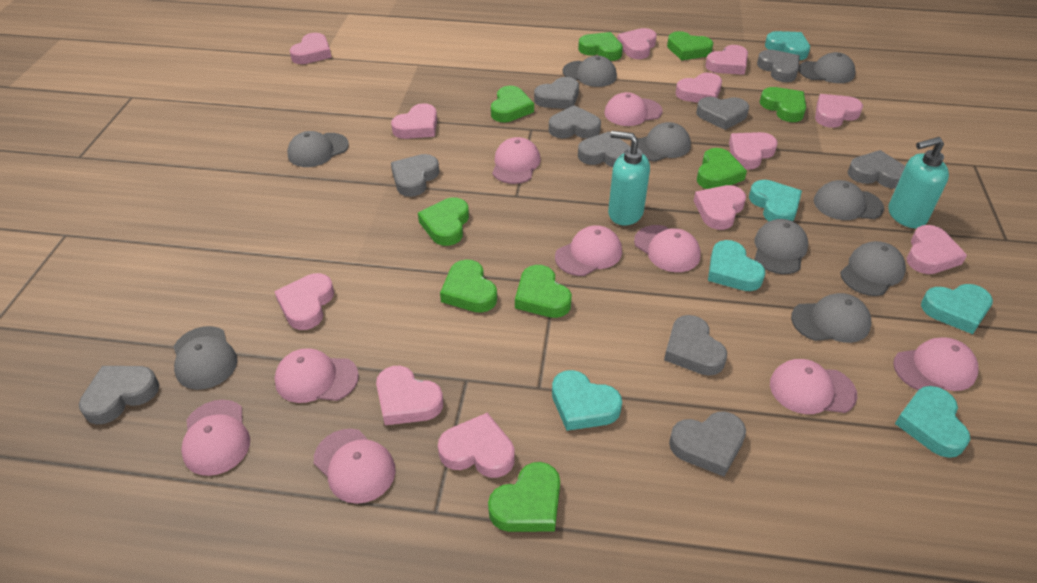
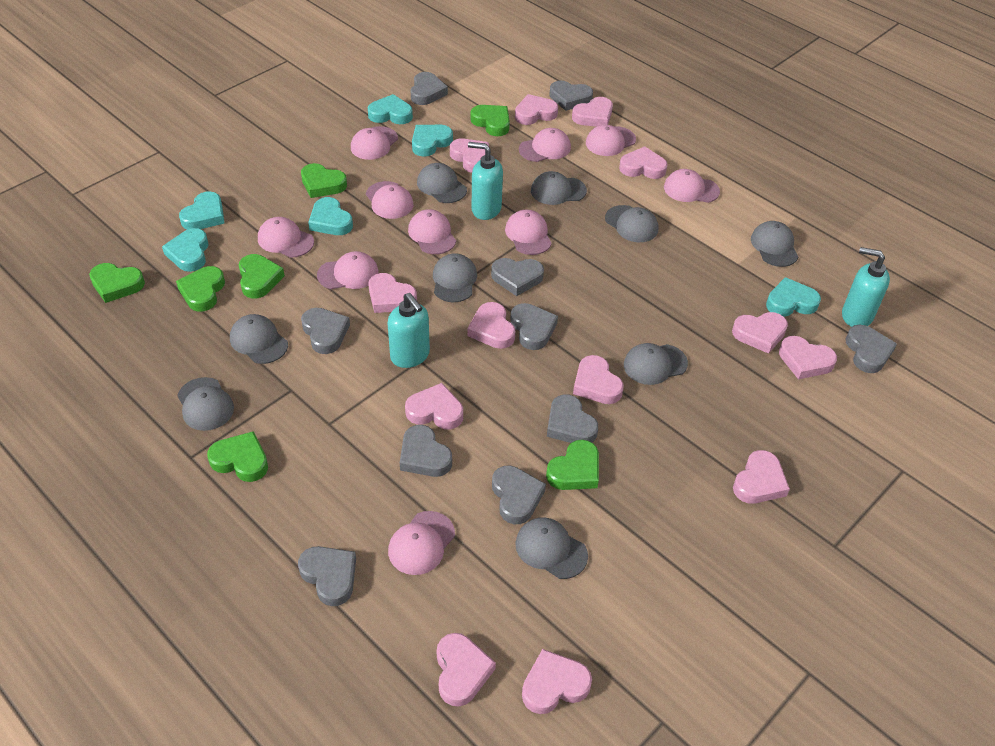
green heart: [418,197,469,246] [440,259,497,313] [488,462,560,532] [491,86,534,122] [515,265,572,318] [578,32,623,61] [667,31,713,60] [697,148,747,189] [760,87,806,122] = 9 -> [89,263,145,303] [176,266,225,312] [207,431,268,482] [239,254,285,298] [301,163,347,198] [470,105,510,136] [546,440,599,490] = 7
pink cap: [181,400,250,476] [275,349,359,403] [314,429,395,504] [492,137,541,184] [555,225,622,276] [604,92,662,126] [634,225,701,272] [770,359,857,414] [893,337,978,391] = 9 -> [258,217,314,258] [317,251,379,289] [351,126,398,160] [366,181,414,219] [388,511,455,575] [408,209,456,254] [505,210,552,255] [519,128,571,162] [586,125,636,156] [664,169,720,203] = 10
pink heart: [274,273,334,330] [290,33,332,64] [376,366,443,425] [391,103,437,139] [438,413,515,478] [617,28,657,59] [676,73,722,103] [694,185,746,230] [705,45,748,75] [729,132,778,170] [815,94,863,128] [907,225,967,274] = 12 -> [368,273,417,313] [405,383,463,429] [437,633,496,706] [450,139,489,173] [468,302,515,349] [515,94,558,125] [522,649,592,714] [572,97,613,127] [573,355,624,404] [619,146,668,179] [732,312,788,354] [733,450,790,504] [779,336,837,379] = 13
turquoise soap dispenser: [608,131,650,225] [888,137,949,228] = 2 -> [387,293,430,368] [468,142,503,220] [842,247,890,327] = 3

